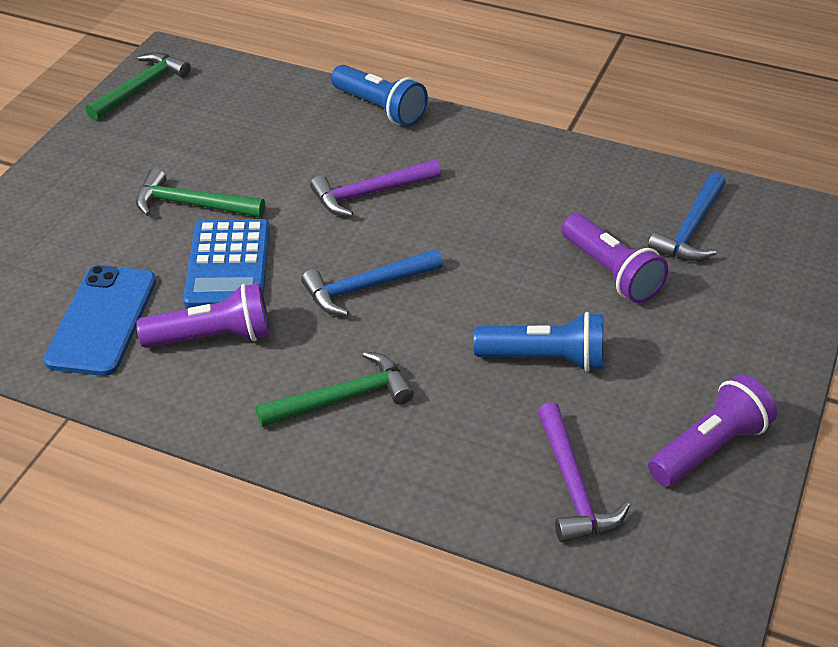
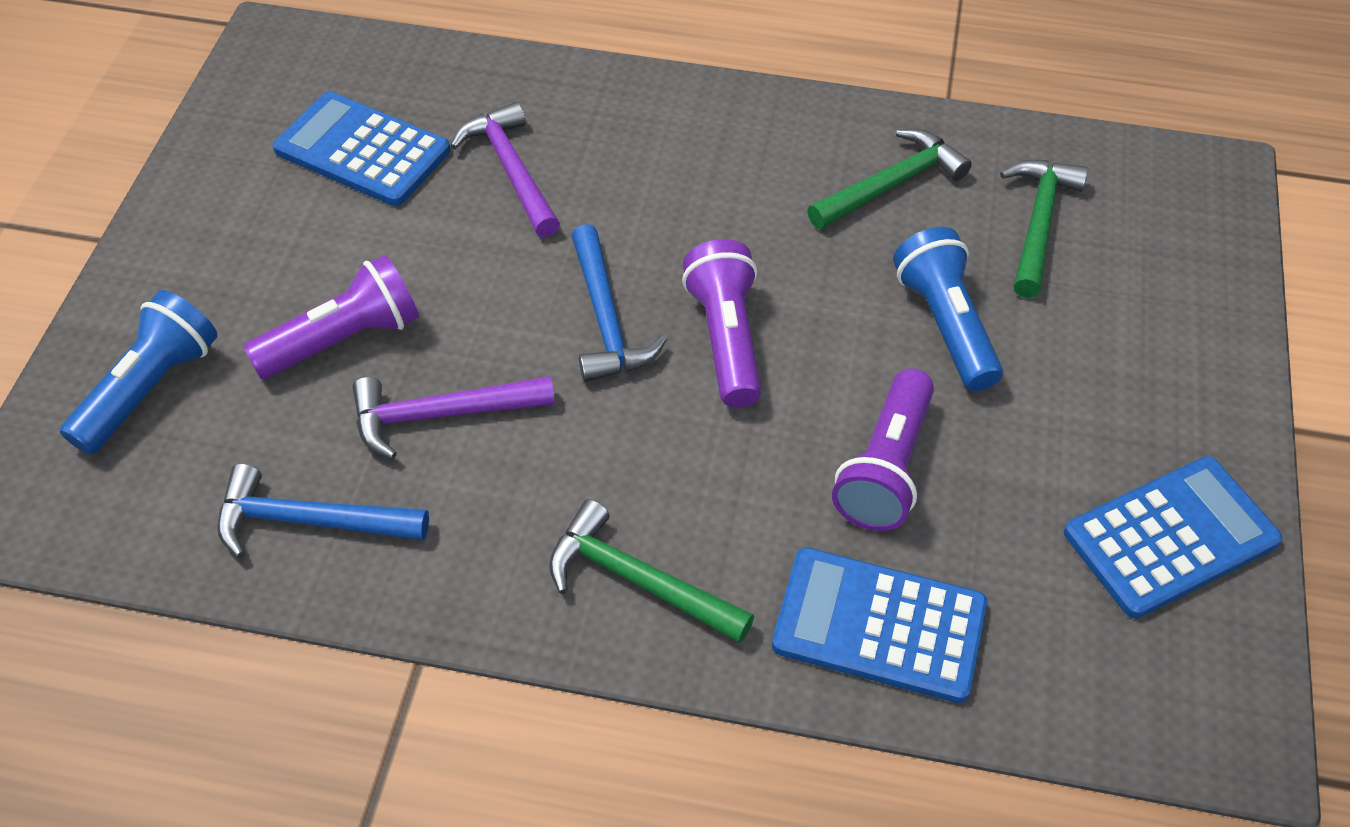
blue calculator: [183,219,270,308] = 1 -> [273,92,450,206] [772,547,987,703] [1064,456,1282,618] = 3
blue phone: [44,265,156,376] = 1 -> none = 0

